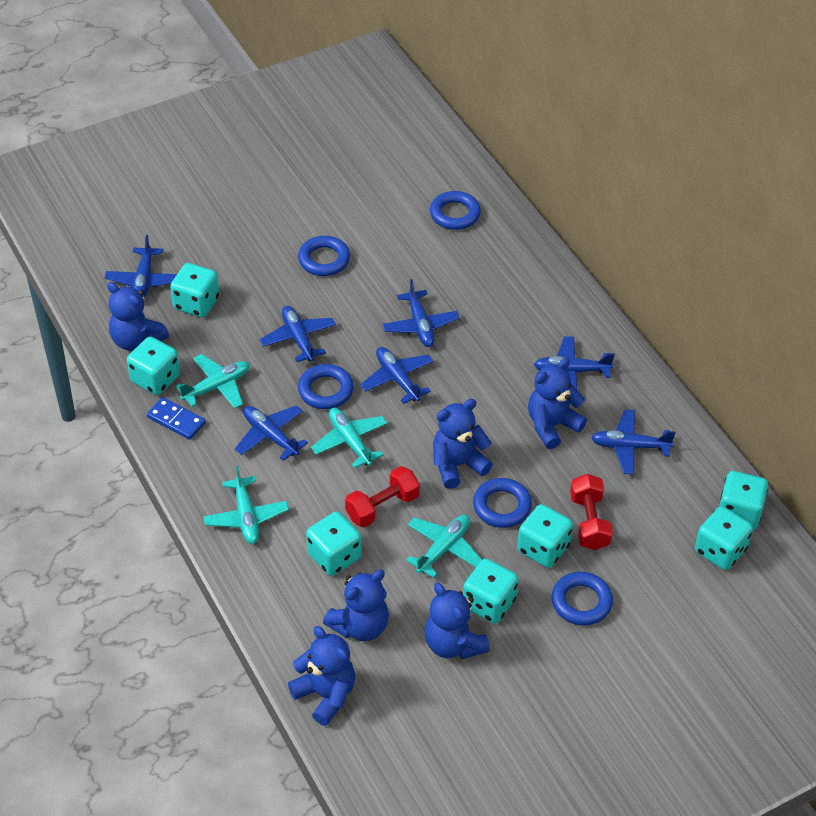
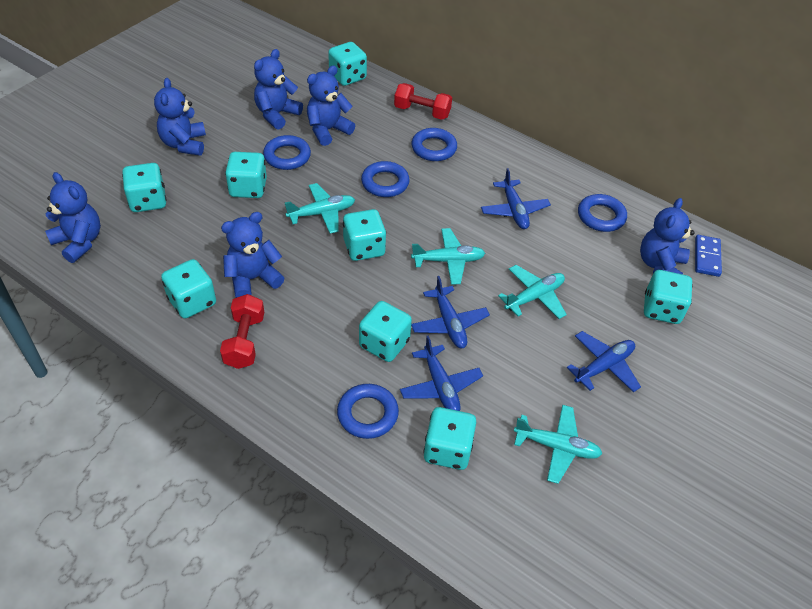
blue plane: [105,235,177,298] [235,405,308,461] [259,306,336,362] [360,347,433,404] [382,279,460,347] [534,336,615,389] [591,410,675,475] = 7 -> [400,336,483,411] [411,276,490,349] [481,168,551,229] [567,331,641,393] = 4
turquoise dice: [127,337,180,395] [170,263,220,317] [306,512,362,576] [463,558,519,624] [517,504,573,568] [695,506,753,570] [719,471,768,530] = 7 -> [122,163,166,212] [161,259,216,318] [225,152,267,198] [328,42,367,86] [343,209,386,261] [359,301,412,362] [423,407,476,470] [644,270,692,324] = 8

